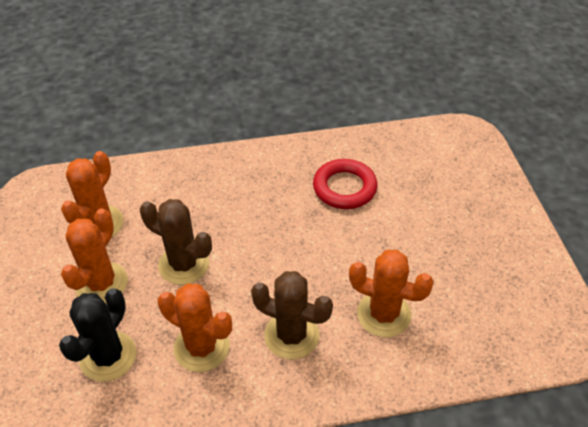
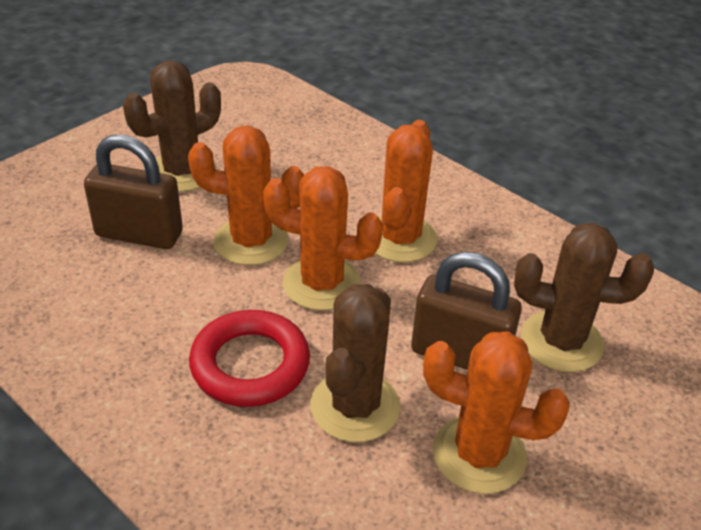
black cactus: [59,288,137,382] = 1 -> none = 0
brown cactus: [140,199,212,285] [251,271,333,359] = 2 -> [123,60,221,192] [311,284,400,442] [514,223,654,372] = 3
brown padlock: none = 0 -> [84,135,183,249] [411,252,522,370] = 2

